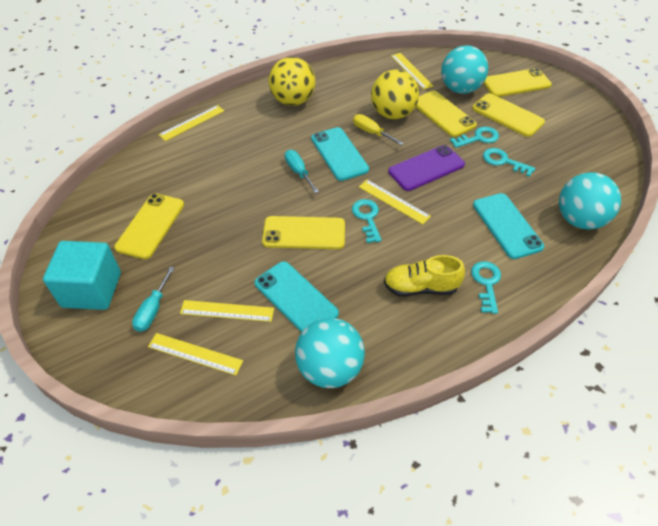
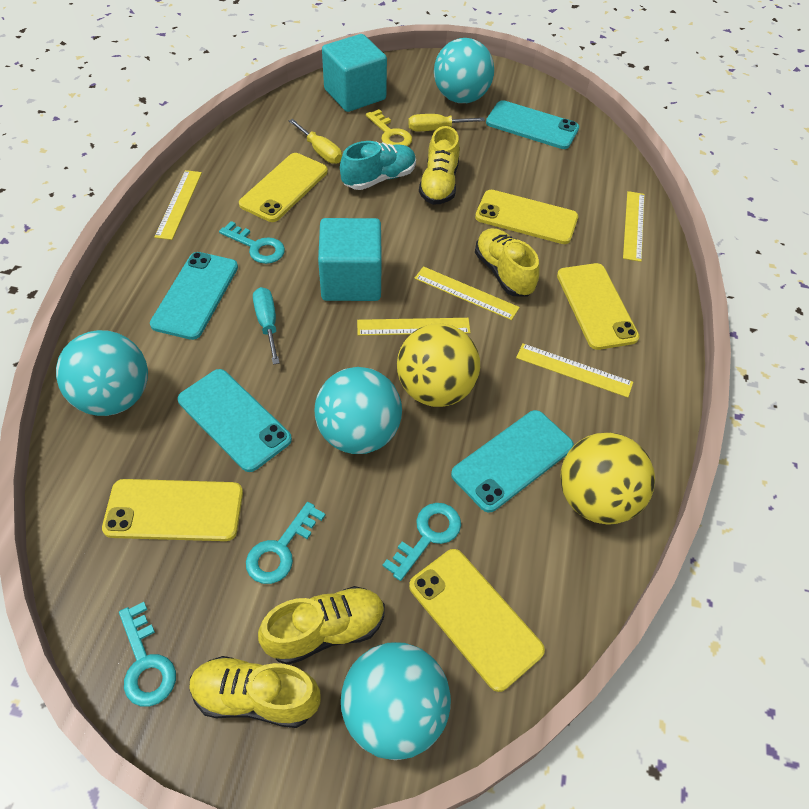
purple phone: [388,145,465,191] = 1 -> none = 0
turquoise ball: [295,318,365,388] [441,45,488,94] [559,172,621,230] = 3 -> [56,330,148,416] [314,367,402,454] [341,642,451,760] [434,38,494,103] = 4
turquoise cube: [43,241,121,310] = 1 -> [318,218,382,301] [322,34,387,112] = 2
turquoise phone: [255,261,339,333] [311,127,369,181] [473,193,544,259] = 3 -> [150,252,238,340] [177,369,292,472] [451,410,574,513] [486,100,579,149] = 4
turquoise screwdriver: [132,267,174,332] [285,150,319,193] = 2 -> [253,287,280,365] = 1
turquoise shoe: none = 0 -> [340,141,416,190] = 1
yellow key: none = 0 -> [366,109,412,146] = 1
yellow screwdriver: [353,114,404,145] = 1 -> [289,119,342,164] [408,114,485,131] = 2
yellow shoe: [384,255,465,297] = 1 -> [189,656,321,728] [258,586,385,665] [419,126,460,205] [475,228,540,296] = 4

